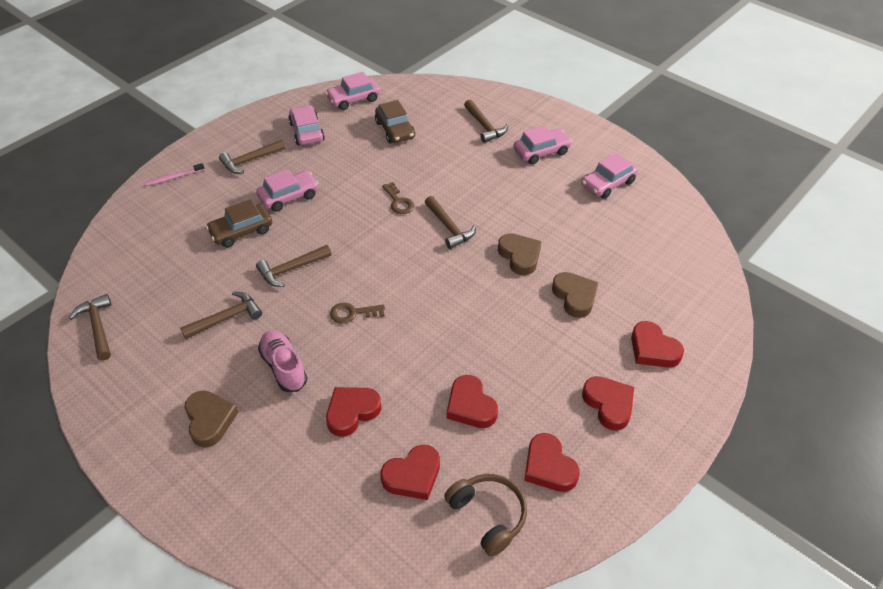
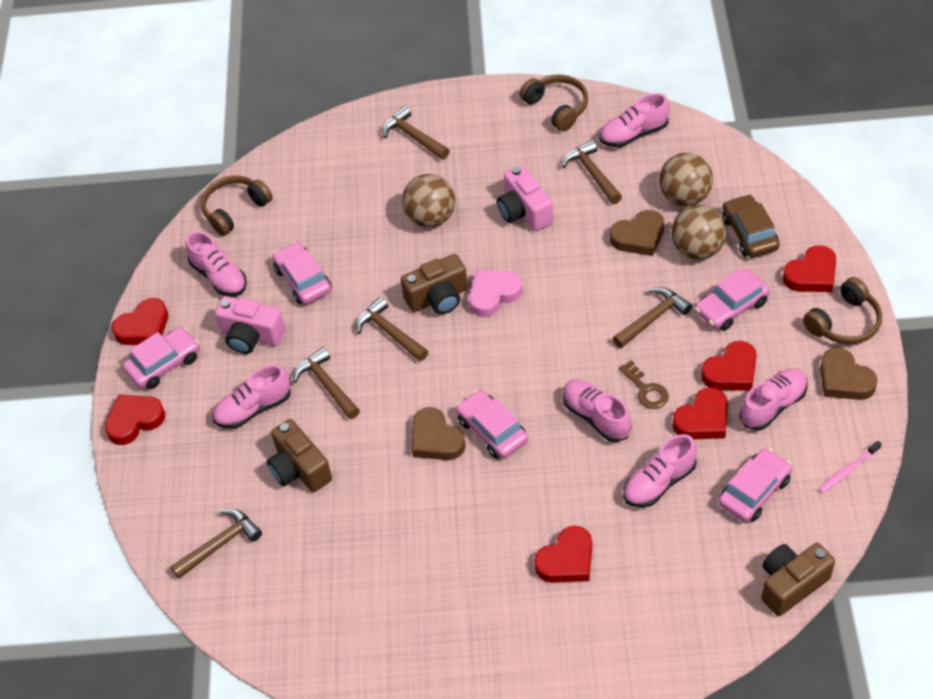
brown ball: none = 0 -> [402,174,455,227] [659,153,713,206] [671,205,727,260] = 3
brown camera: none = 0 -> [267,419,332,492] [401,254,468,314] [761,543,835,616] = 3
brown car: [206,199,272,247] [375,100,415,143] = 2 -> [722,194,780,258] = 1
brown headphones: [444,474,527,557] = 1 -> [201,175,273,236] [520,75,588,131] [803,277,882,344] = 3
brown key: [330,303,385,324] [382,182,414,214] = 2 -> [619,360,669,409] = 1
pink camera: none = 0 -> [215,296,285,354] [497,165,553,231] = 2
pink heart: none = 0 -> [469,270,523,317] = 1
pink shoe: [258,330,307,392] = 1 -> [185,231,247,296] [213,365,291,429] [563,380,631,442] [600,93,670,147] [623,434,697,508] [740,368,808,430] = 6

